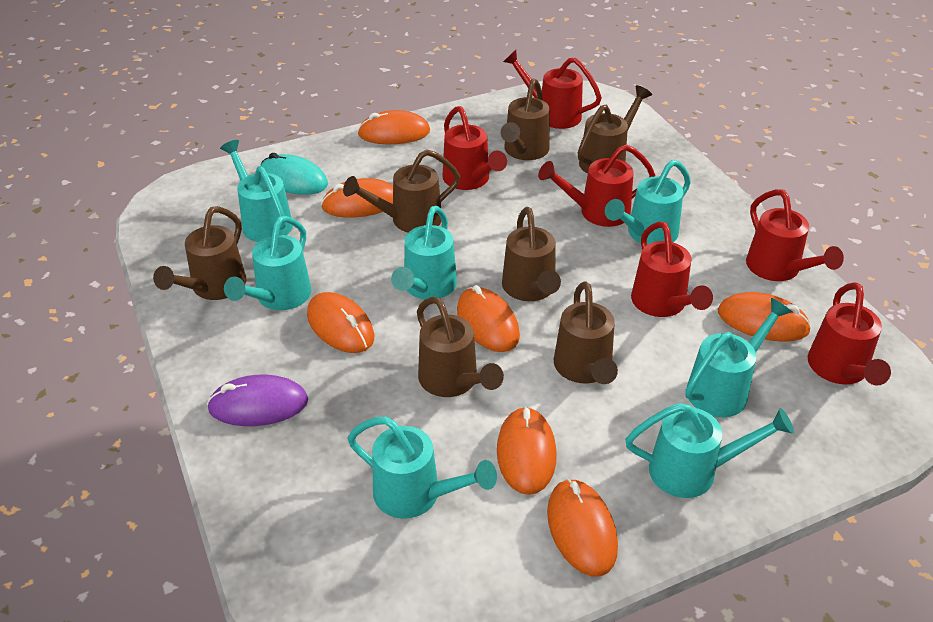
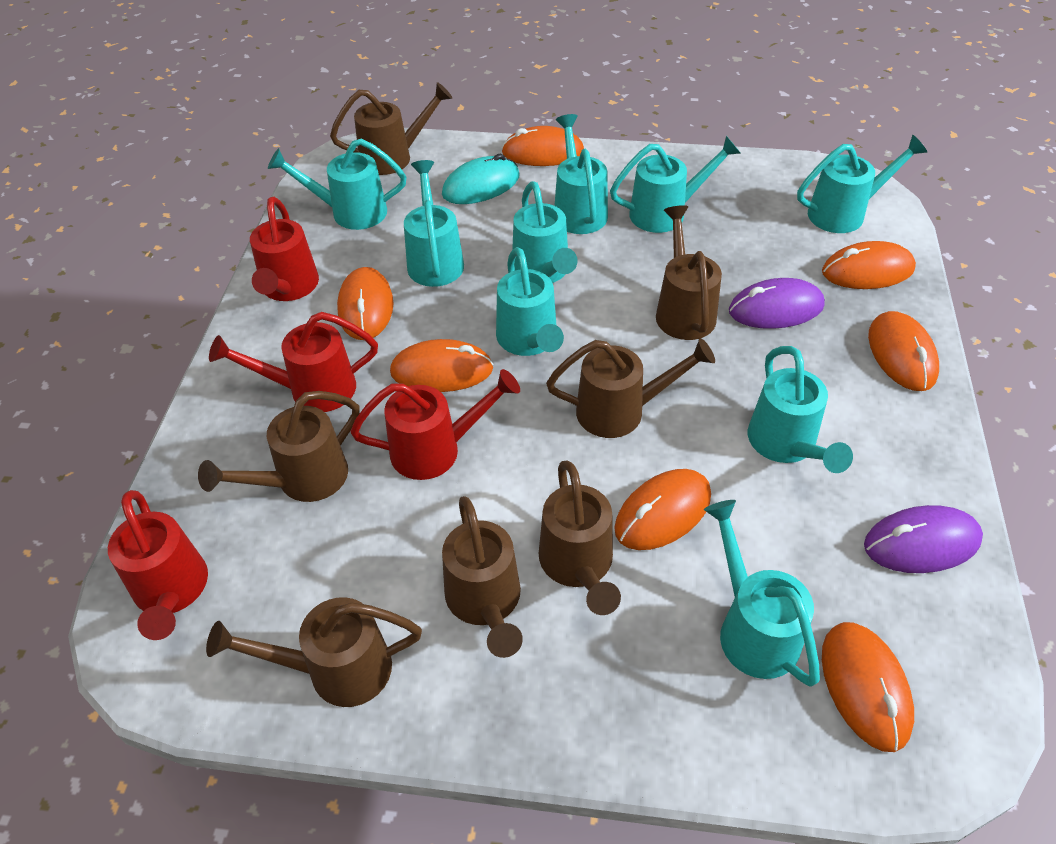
purple mouse: [207,375,308,426] = 1 -> [729,278,825,329] [864,505,983,573] = 2
red watering can: [442,106,507,190] [503,50,602,129] [538,145,655,227] [631,221,713,317] [746,189,844,281] [808,282,891,386] = 6 -> [108,490,208,640] [209,312,378,412] [250,197,319,301] [350,369,520,480] = 4
turquoise watering can: [220,140,293,242] [224,216,311,310] [348,416,497,519] [391,206,457,299] [605,160,691,245] [625,403,794,498] [685,298,792,417] = 7 -> [268,139,407,230] [404,160,464,287] [496,247,564,356] [512,181,578,283] [554,114,608,234] [610,136,741,233] [704,500,820,687] [748,346,853,473] [797,135,927,233] = 9

